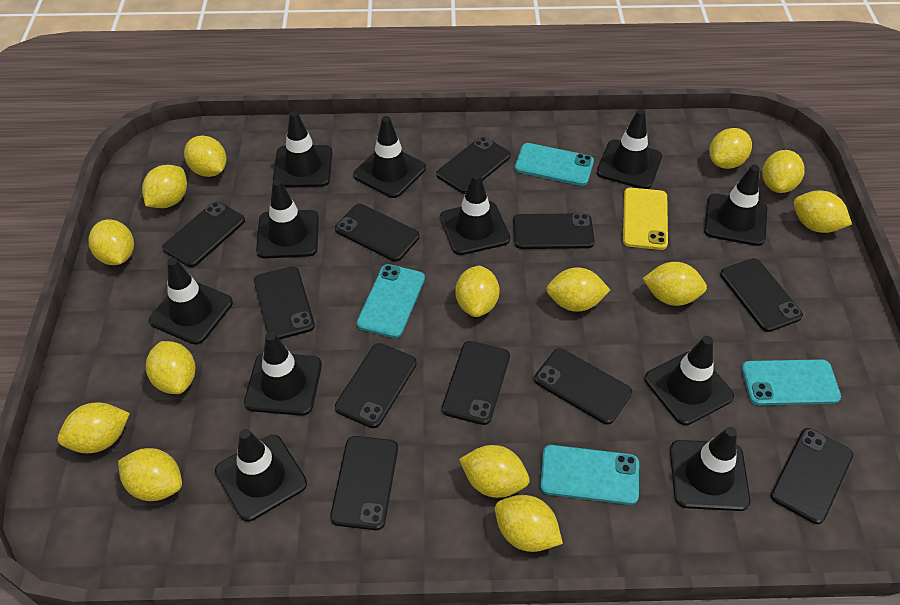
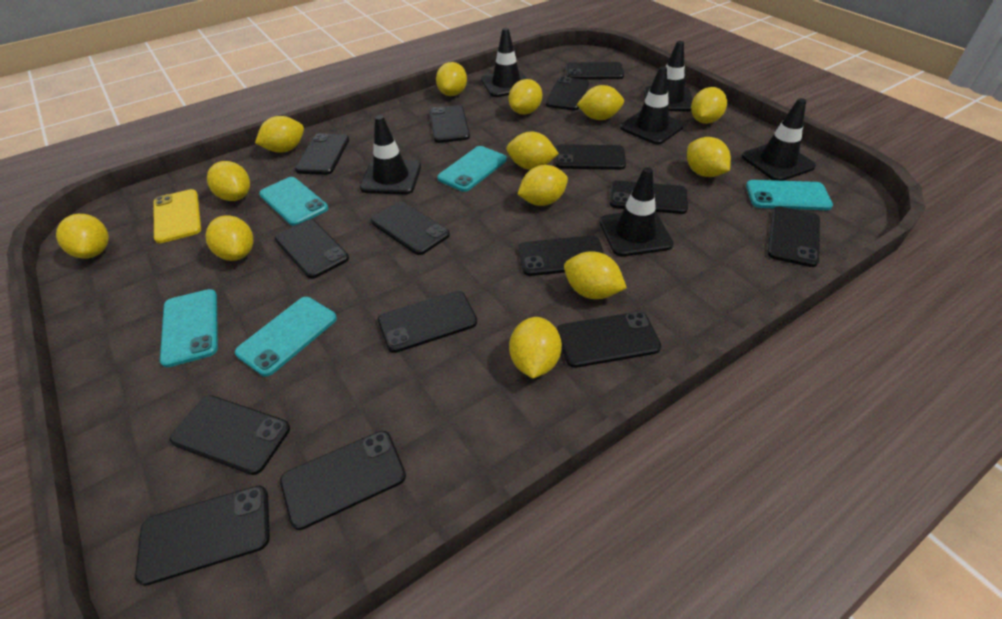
black phone: [162,202,245,267] [254,266,315,339] [330,436,398,530] [335,204,420,262] [335,343,417,428] [436,137,511,193] [442,341,510,425] [513,213,595,249] [534,348,632,424] [720,258,803,332] [771,428,853,524] = 11 -> [135,485,270,586] [170,395,290,475] [275,219,349,279] [280,431,406,530] [295,133,349,175] [371,201,450,255] [378,291,477,353] [429,105,470,143] [518,235,604,276] [546,76,589,110] [555,144,626,170] [557,312,661,368] [566,62,624,80] [610,181,688,214] [768,207,820,267] = 15
black traffic cone: [149,258,233,345] [215,429,307,522] [244,332,322,416] [256,179,319,258] [273,111,333,187] [353,116,426,198] [440,173,510,255] [597,109,662,189] [645,336,734,425] [670,427,750,511] [704,165,767,246] = 11 -> [360,115,421,195] [481,28,527,97] [600,167,674,257] [620,66,684,145] [644,41,693,111] [742,98,816,181] = 6
turquoise phone: [357,264,425,338] [515,143,594,186] [540,445,639,505] [741,359,841,405] = 4 -> [160,289,218,367] [235,297,337,376] [259,177,328,226] [437,146,507,192] [746,180,833,210] = 5
yellow lemon: [58,402,130,453] [88,219,134,265] [118,448,182,501] [142,165,187,208] [146,341,195,394] [184,136,226,177] [456,266,500,317] [459,445,530,498] [495,495,563,552] [546,267,610,312] [643,262,707,306] [709,128,752,169] [762,150,805,193] [793,190,852,233] = 14 -> [56,214,109,258] [206,215,253,261] [207,161,250,201] [255,116,304,153] [436,62,467,96] [506,132,559,170] [508,79,542,115] [509,317,562,379] [517,165,568,206] [564,251,627,299] [577,85,624,120] [687,137,731,177] [691,87,727,124] = 13

